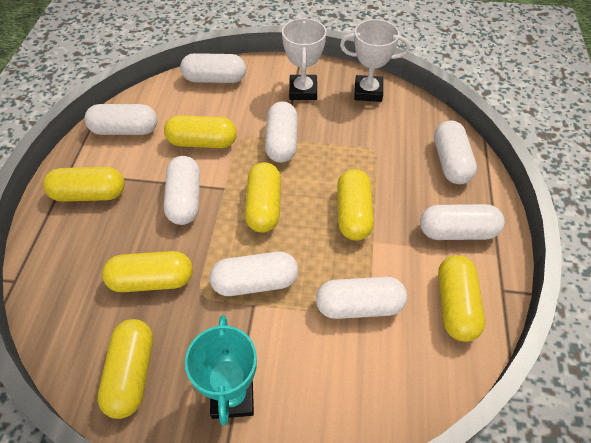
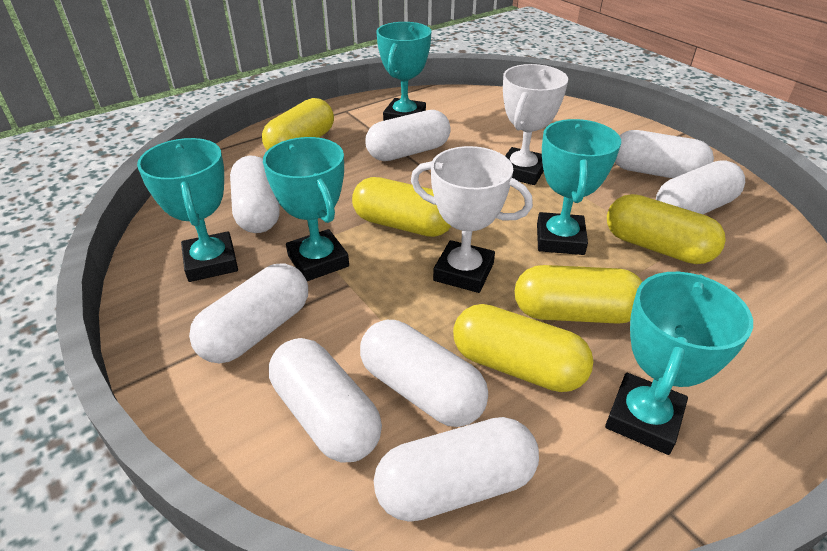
turquoise trophy: [185,315,257,426] = 1 -> [137,138,238,282] [263,137,349,281] [376,22,431,121] [537,119,621,255] [605,272,753,455] = 5
yellow capsule: [43,167,125,202] [97,319,153,419] [102,251,193,292] [164,115,237,148] [245,162,281,233] [337,169,374,241] [438,255,485,342] = 7 -> [262,98,334,151] [352,177,451,237] [453,304,593,392] [515,265,643,324] [607,194,726,264] = 5

